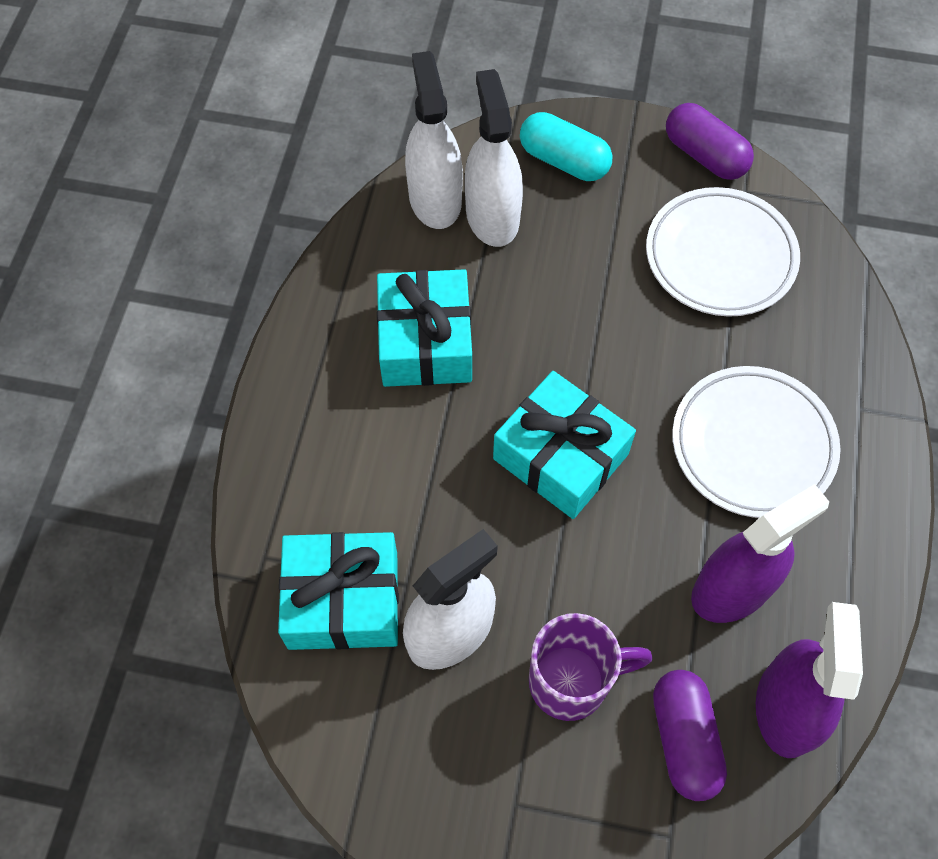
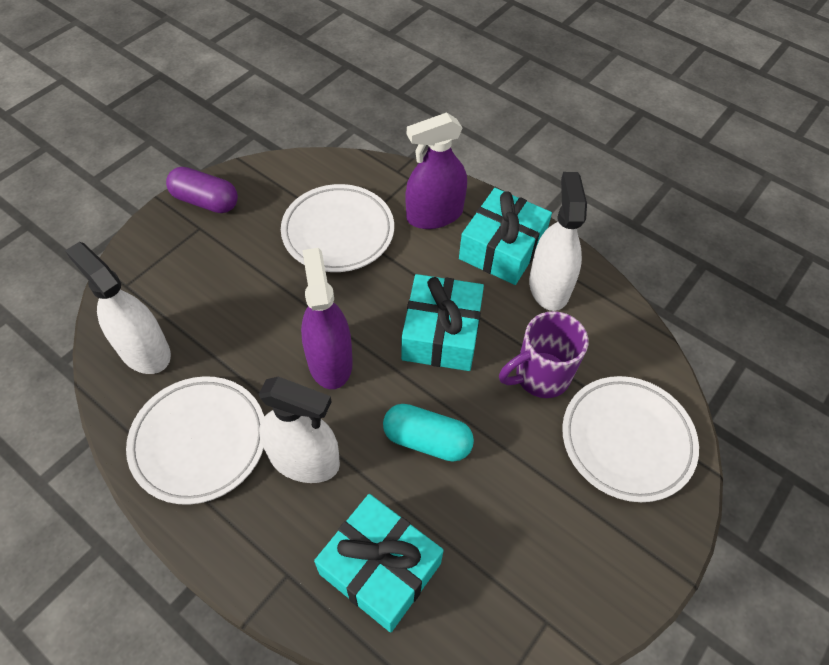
purple capsule: [653,670,727,801] [666,103,754,180] = 2 -> [166,167,238,213] = 1
white plate: [646,187,800,317] [672,366,841,518] = 2 -> [126,376,264,505] [281,184,394,272] [562,376,699,502] = 3

